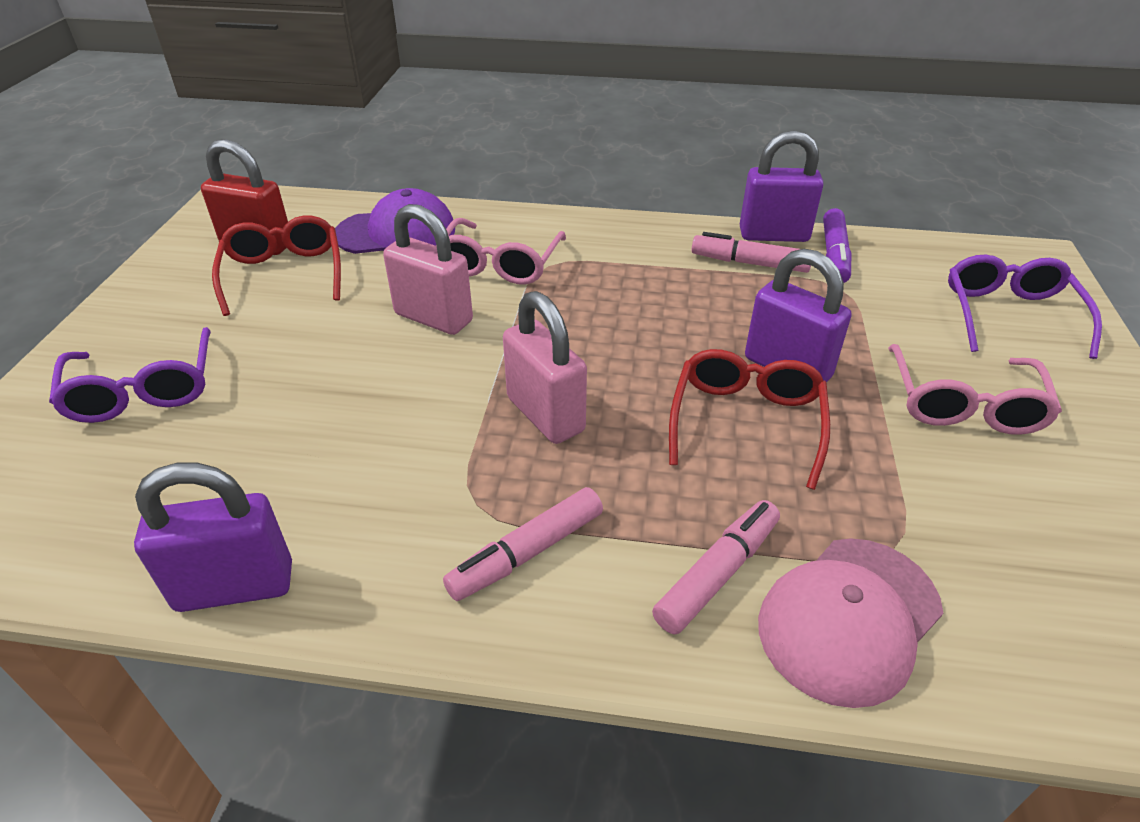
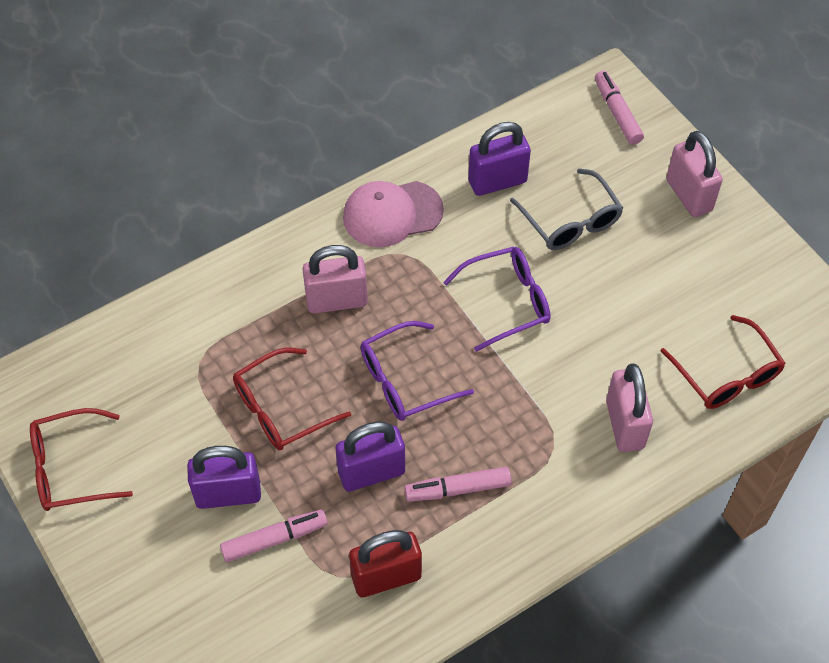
grey glasses: none = 0 -> [510,168,623,250] = 1
pink glasses: [436,218,566,285] [888,344,1062,435] = 2 -> none = 0
pink padlock: [383,204,473,335] [503,291,587,444] = 2 -> [303,245,368,314] [606,363,653,452] [666,131,723,217] = 3
purple cap: [335,188,455,254] = 1 -> none = 0
purple marker: [823,208,851,283] = 1 -> none = 0
red glasses: [212,216,341,316] [669,349,830,490] = 2 -> [30,408,133,511] [233,348,351,450] [660,315,785,409] = 3

